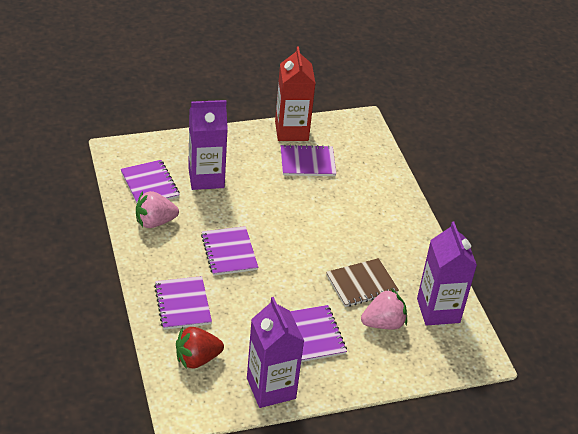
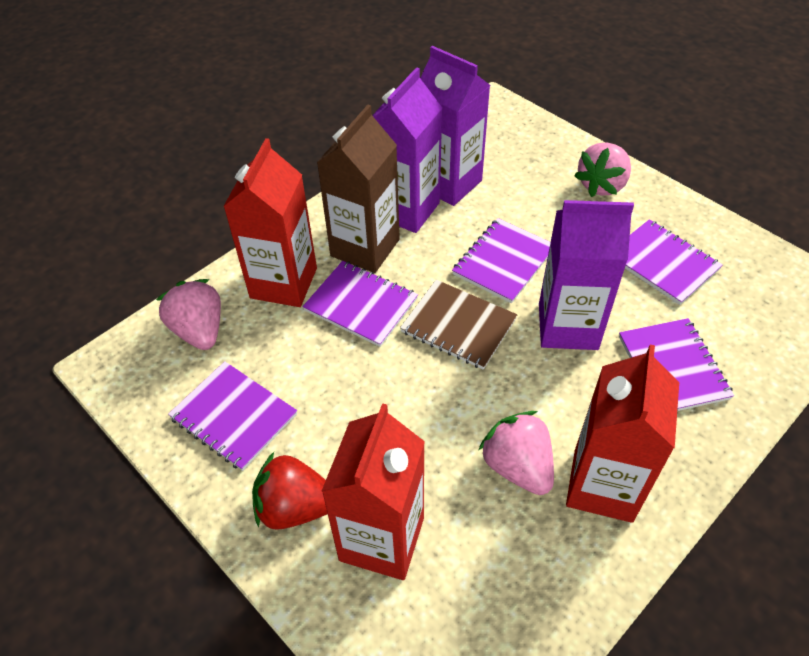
brown carton: none = 0 -> [317,105,400,273] = 1
pink strawberry: [136,191,179,228] [361,289,407,330] = 2 -> [156,279,221,350] [478,411,554,495] [574,142,631,197] = 3
red carton: [275,46,316,141] = 1 -> [223,138,317,307] [322,403,425,580] [566,345,679,523] = 3

